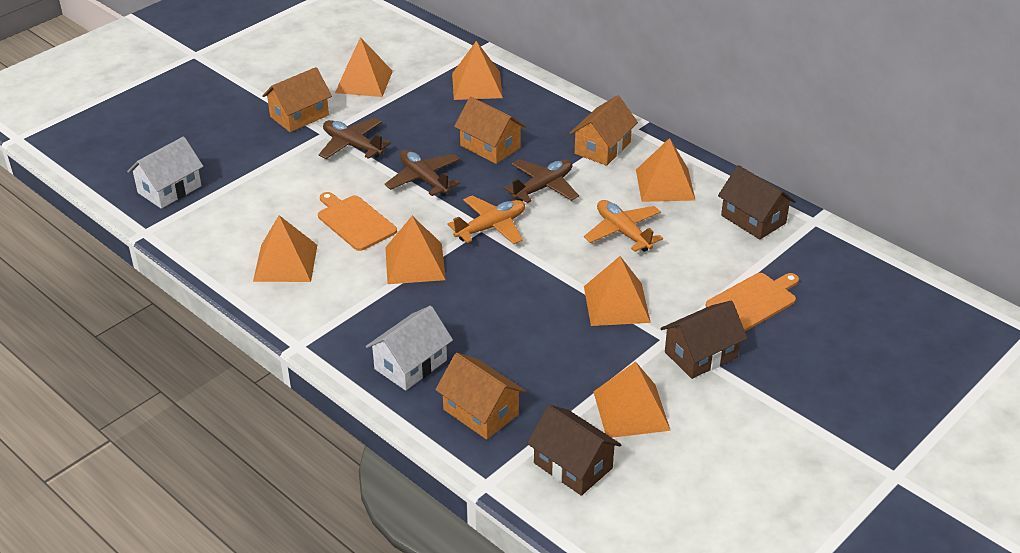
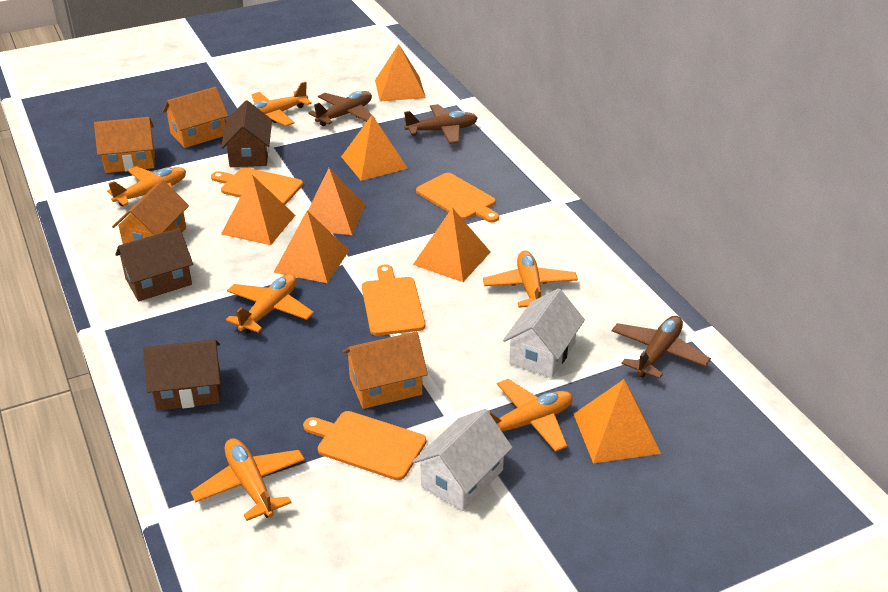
orange cutting board: [318,192,397,251] [705,273,799,331] = 2 -> [211,167,303,205] [303,411,426,480] [362,264,425,336] [416,173,499,223] = 4
orange plane: [447,196,525,244] [584,200,663,252] = 2 -> [107,166,186,206] [190,438,305,521] [226,274,314,333] [252,82,312,126] [483,251,578,308] [488,379,573,452] = 6

